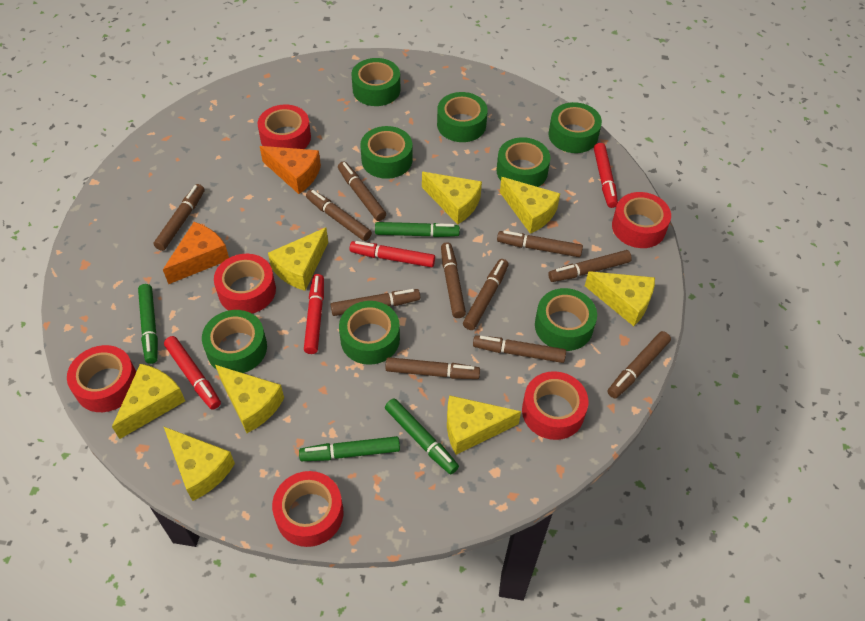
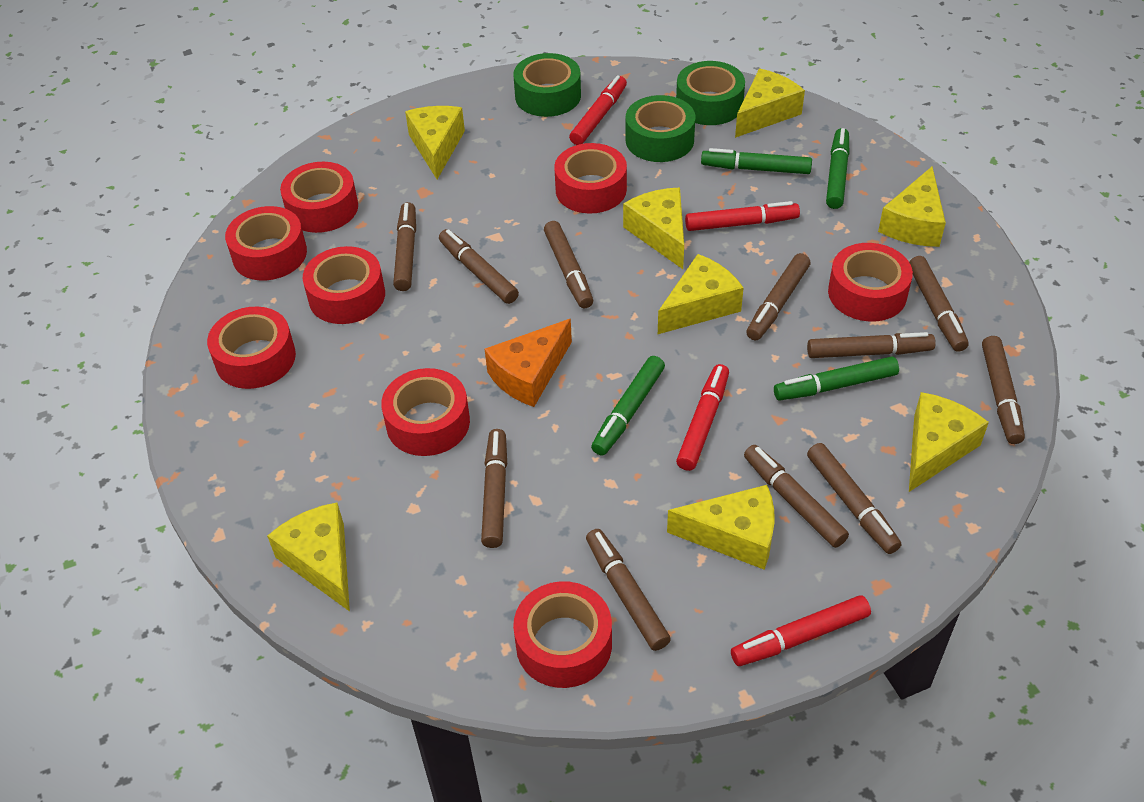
green tape: [202,310,267,373] [339,301,400,365] [351,58,400,106] [360,126,413,179] [437,92,488,142] [496,137,551,187] [535,288,597,351] [549,102,602,153] = 8 -> [513,53,581,117] [625,95,696,162] [676,61,745,125] = 3
orange cheese: [163,222,229,284] [260,146,321,194] = 2 -> [485,319,572,407] = 1
red tape: [67,345,136,412] [214,254,276,313] [258,105,311,149] [272,471,344,547] [522,371,588,440] [612,192,671,248] = 6 -> [207,307,296,389] [225,206,307,280] [280,162,358,233] [303,246,385,324] [381,368,470,456] [513,581,612,688] [554,143,627,213] [828,243,913,322] = 8

